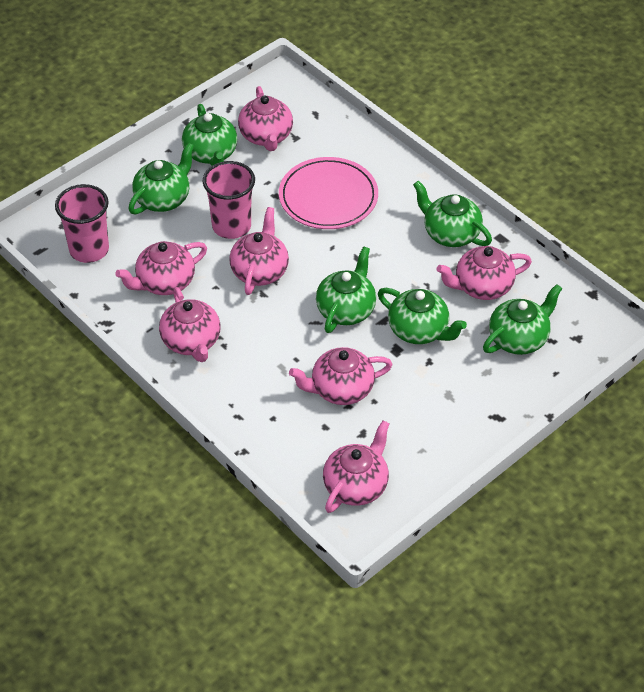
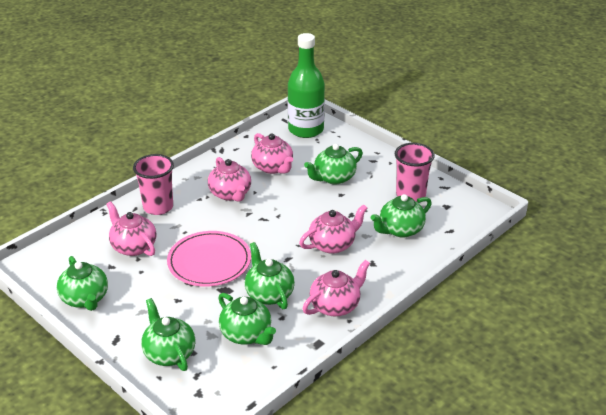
green bottle: none = 0 -> [288,33,325,138] = 1
pink teapot: [115,241,207,295] [159,287,221,362] [229,207,289,295] [238,86,293,151] [289,347,393,405] [323,420,390,513] [437,246,532,300] = 7 -> [106,202,156,256] [208,157,251,202] [251,133,293,174] [299,204,368,254] [303,260,370,316] = 5

